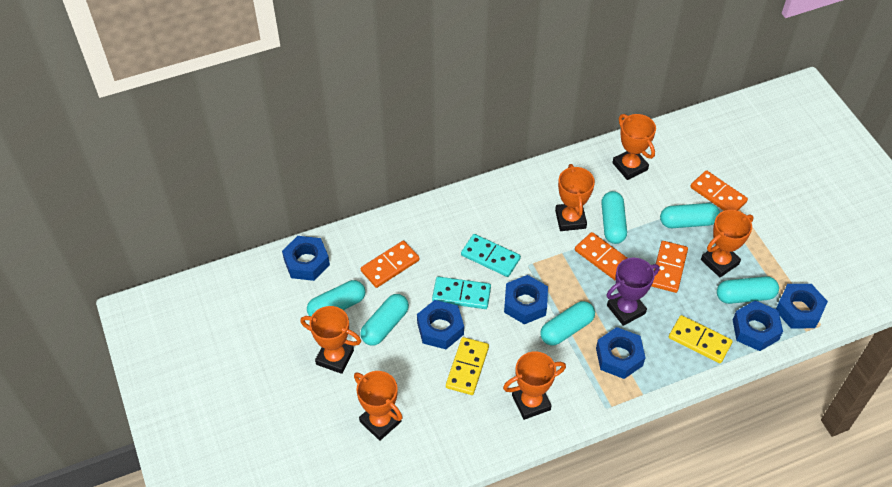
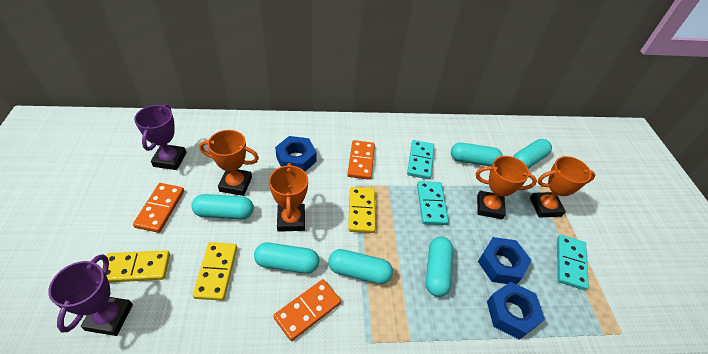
blue nut: [282,236,330,281] [417,300,464,349] [504,275,548,324] [596,327,646,379] [733,300,783,351] [776,284,828,328] = 6 -> [275,136,316,172] [478,237,532,284] [487,282,545,340] = 3
orange domino: [361,241,420,288] [575,232,627,281] [652,241,688,293] [690,170,748,211] = 4 -> [133,183,184,233] [273,279,341,341] [347,140,375,180] = 3
orange trophy: [300,306,361,374] [354,371,403,441] [503,351,566,420] [555,164,595,231] [612,114,656,180] [701,210,754,277] = 6 -> [199,130,259,196] [269,163,308,232] [476,156,537,219] [530,156,595,217] = 4
purple trophy: [606,258,660,326] = 1 -> [48,254,133,336] [134,104,187,170] = 2
turquoise domino: [432,277,491,309] [461,234,521,277] = 2 -> [407,140,434,179] [417,181,449,225] [557,235,589,290] = 3
yellow domino: [446,337,489,395] [669,315,733,363] = 2 -> [102,250,170,282] [192,242,237,301] [348,187,375,233] = 3

